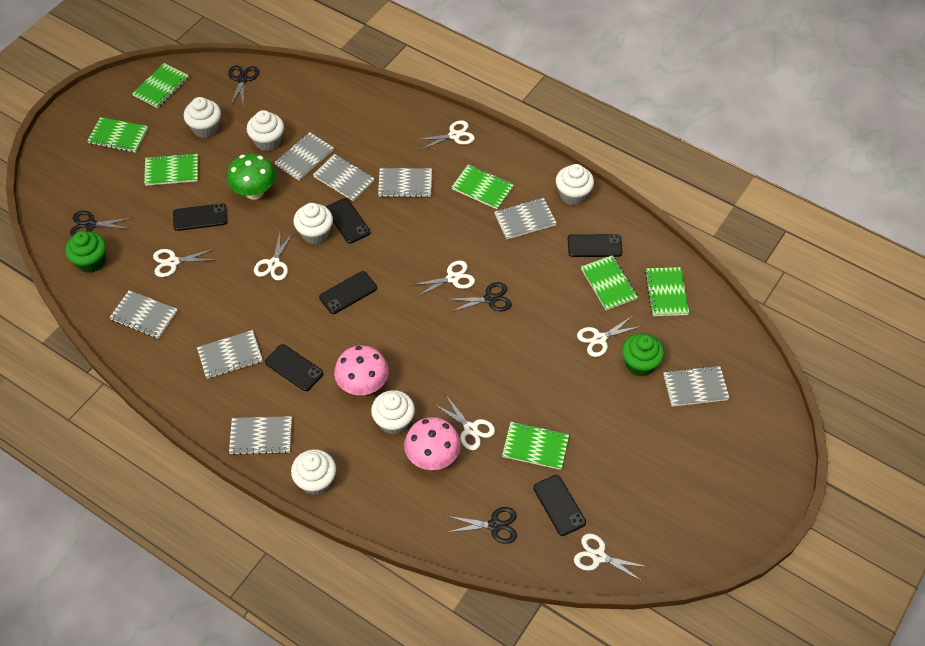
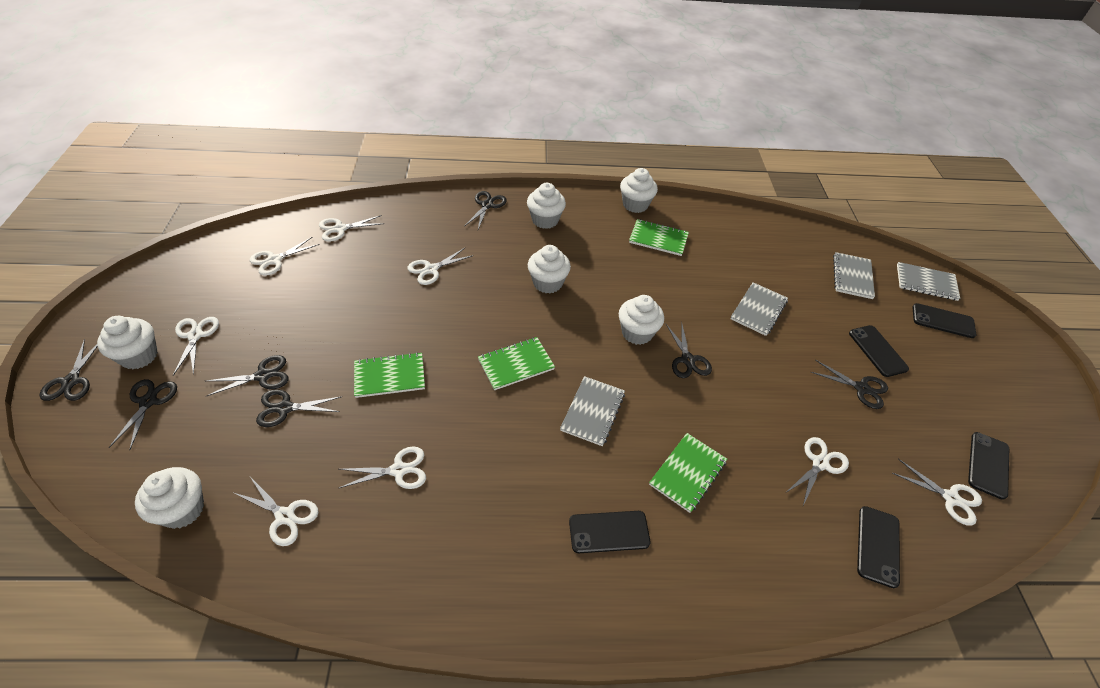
black phone: [173,203,227,231] [265,344,323,391] [319,271,377,314] [326,198,370,244] [533,475,586,536] [568,234,622,257] = 6 -> [569,511,651,553] [849,325,909,377] [857,506,900,588] [913,303,977,338] [968,432,1009,500] = 5
black scissors: [70,211,132,236] [228,66,259,107] [446,282,512,312] [447,507,517,544] = 4 -> [39,339,98,401] [109,379,177,449] [207,355,289,396] [256,389,342,427] [465,191,507,229] [666,321,712,378] [811,360,888,409] = 7
green cupcake: [65,231,106,273] [622,333,664,376] = 2 -> none = 0
green mushroom: [227,153,276,200] = 1 -> none = 0
green notebook: [87,117,148,153] [132,63,189,108] [144,153,198,186] [452,164,514,209] [502,421,569,470] [581,255,638,310] [645,267,689,316] = 7 -> [354,352,425,398] [478,337,555,390] [629,219,689,256] [649,433,727,513] = 4
grey notebook: [109,290,177,339] [197,330,263,379] [229,416,292,455] [274,132,334,180] [313,154,375,201] [378,168,432,198] [494,198,557,239] [663,365,730,407] = 8 -> [560,376,625,446] [730,282,788,336] [833,252,875,299] [897,262,960,301] = 4
pink mushroom: [334,345,389,395] [404,417,461,470] = 2 -> none = 0
white scissors: [153,249,214,277] [254,232,294,281] [412,260,475,297] [415,120,475,150] [434,394,495,450] [574,534,647,582] [577,316,642,357] = 7 -> [173,317,219,376] [234,477,319,546] [250,237,320,276] [319,215,384,241] [339,446,426,489] [407,248,474,285] [787,437,849,506] [892,459,982,526] = 8

